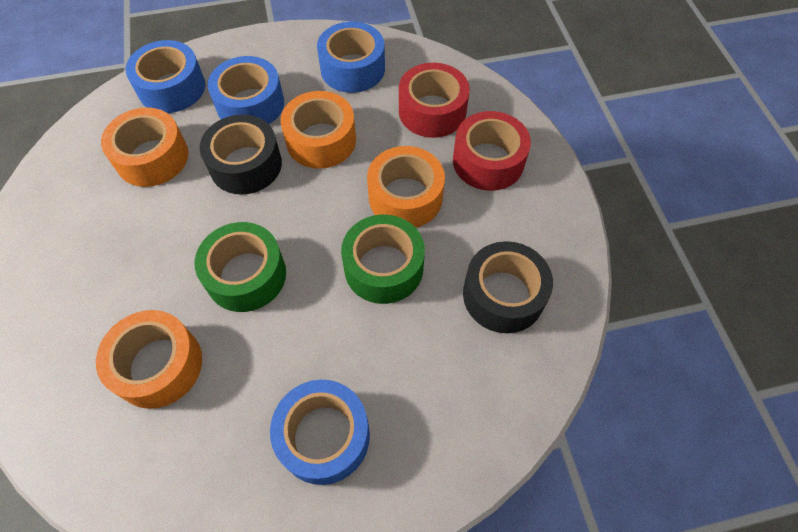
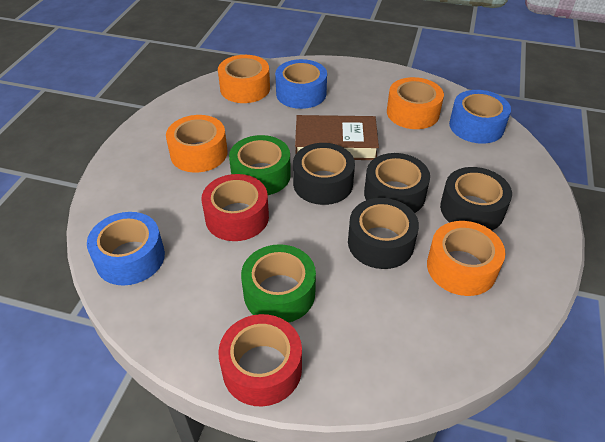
black tape: [200,115,282,195] [463,241,553,333] = 2 -> [293,143,355,205] [348,198,419,269] [364,153,430,213] [440,167,512,230] = 4
blue tape: [126,40,205,113] [208,56,284,124] [270,380,370,485] [317,22,385,93] = 4 -> [87,212,165,286] [275,59,327,109] [449,90,511,144] = 3
brown book: none = 0 -> [295,115,379,160] = 1

